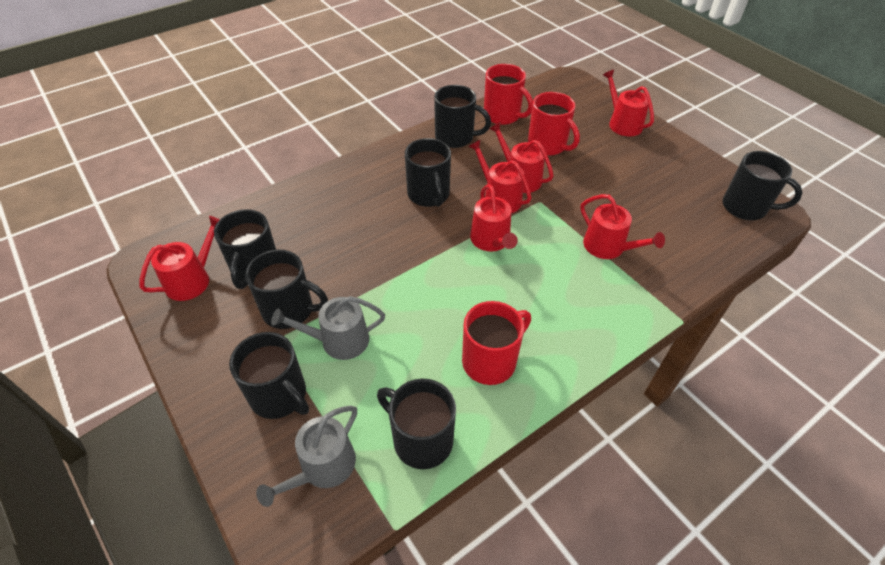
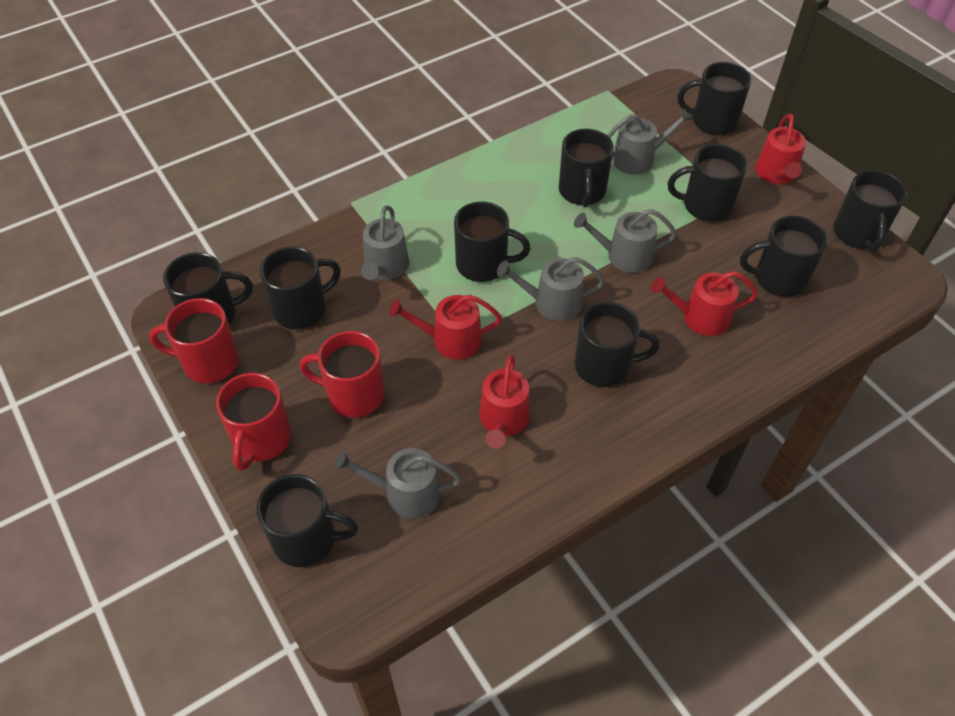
black mug: [214,209,276,289] [229,332,309,419] [245,249,328,329] [377,379,456,469] [405,138,451,207] [434,85,491,148] [722,151,803,220] = 7 -> [163,252,253,324] [256,474,358,567] [260,247,341,329] [454,201,530,282] [559,129,614,207] [574,302,660,387] [668,144,747,222] [678,62,751,135] [740,216,828,297] [833,170,907,252] = 10
grey watering can: [256,406,357,507] [271,296,385,360] = 2 -> [334,448,462,519] [361,206,409,280] [497,257,605,321] [574,209,677,273] [607,108,693,175] = 5
red watering can: [139,216,220,301] [468,140,531,213] [470,184,518,252] [489,122,554,193] [580,194,665,259] [603,70,654,136] = 6 -> [389,295,502,360] [479,354,530,449] [651,271,758,336] [755,114,806,184] = 4

